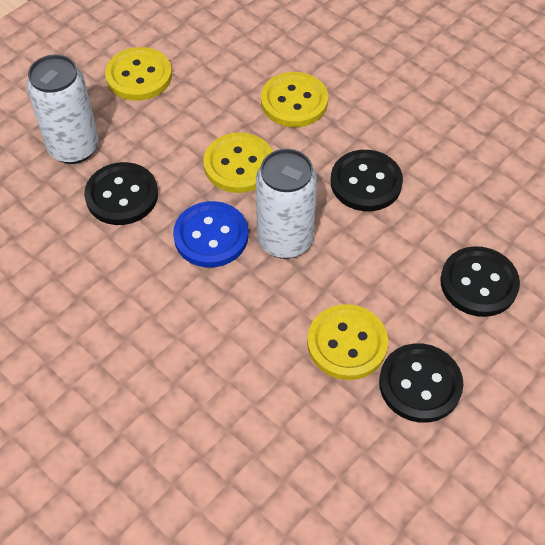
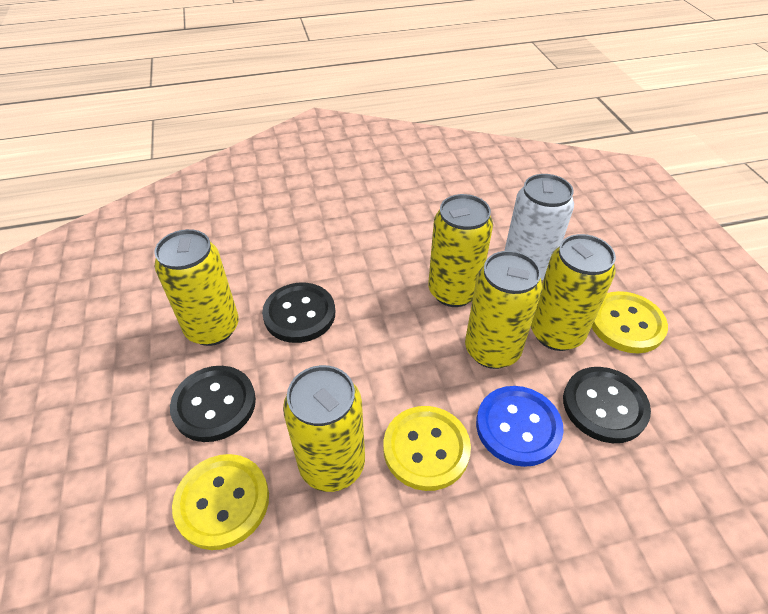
black button: [84,162,158,225] [331,150,403,211] [379,343,463,423] [440,246,520,317] = 4 -> [170,366,256,442] [262,283,335,343] [563,367,651,443] = 3
white can: [27,55,99,164] [256,149,317,259] = 2 -> [504,174,574,281] = 1
yellow button: [105,47,172,101] [203,132,273,193] [261,72,328,127] [307,304,388,380] = 4 -> [172,454,269,550] [383,406,471,491] [592,291,668,353] = 3
yellow can: none = 0 -> [154,229,239,346] [283,365,365,492] [428,194,493,307] [465,251,542,369] [531,234,616,351] = 5

